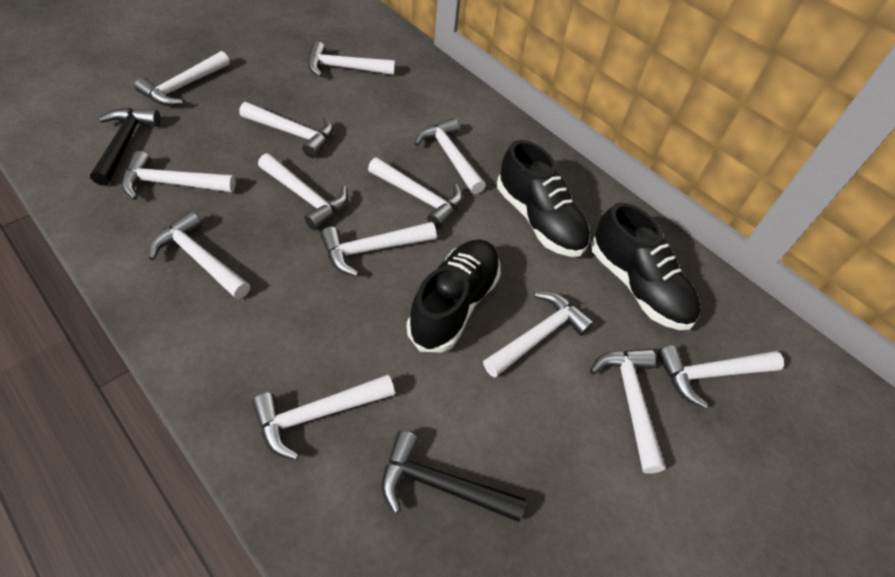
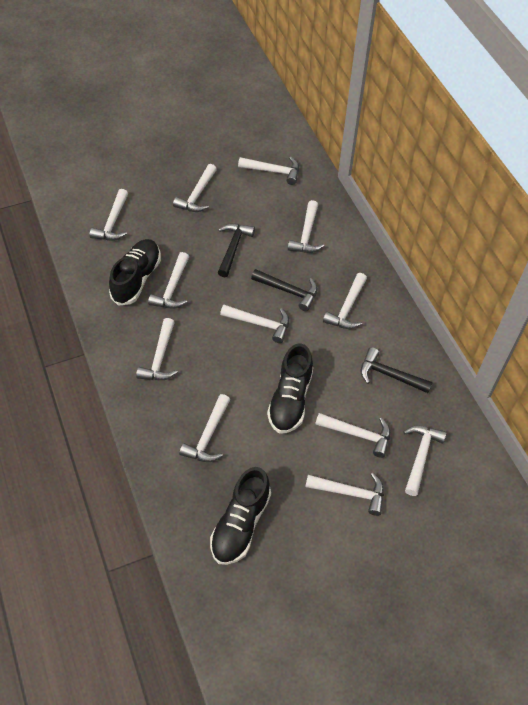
black hammer: [90,108,160,186] [382,431,526,522] = 2 -> [218,224,255,277] [251,269,317,311] [361,347,433,393] = 3
white hammer: [122,151,236,200] [134,51,230,106] [149,211,250,299] [239,102,334,158] [252,375,395,460] [258,153,348,230] [308,41,395,77] [321,222,437,277] [368,157,463,229] [414,118,486,194] [483,292,594,377] [590,349,666,474] [657,346,784,408] = 13 -> [89,189,128,241] [136,318,178,380] [148,252,189,309] [173,164,217,212] [179,394,230,462] [220,305,289,343] [238,157,299,185] [288,200,324,253] [305,473,384,516] [315,413,390,458] [323,273,367,329] [403,426,447,496] = 12

